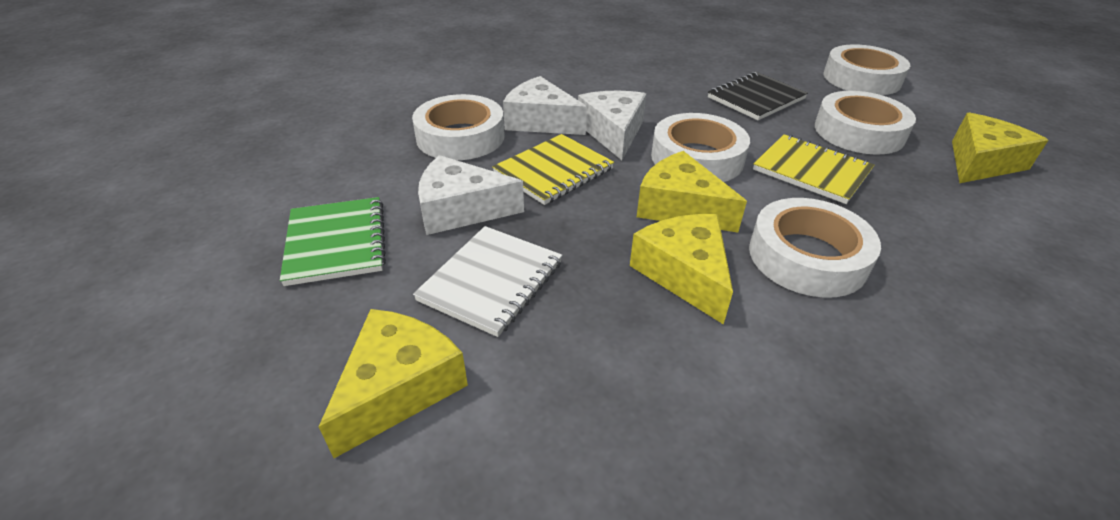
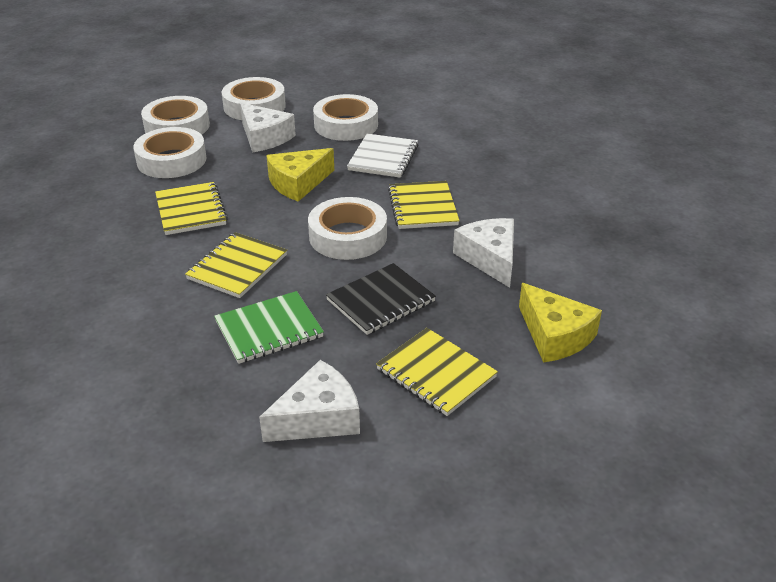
yellow cheese: [319,309,468,458] [630,214,733,325] [637,151,747,233] [952,112,1048,183] = 4 -> [266,148,334,202] [519,283,602,363] = 2
yellow notebook: [492,134,614,205] [753,134,874,204] = 2 -> [155,182,228,235] [185,232,287,298] [376,328,498,416] [388,181,459,229] = 4

